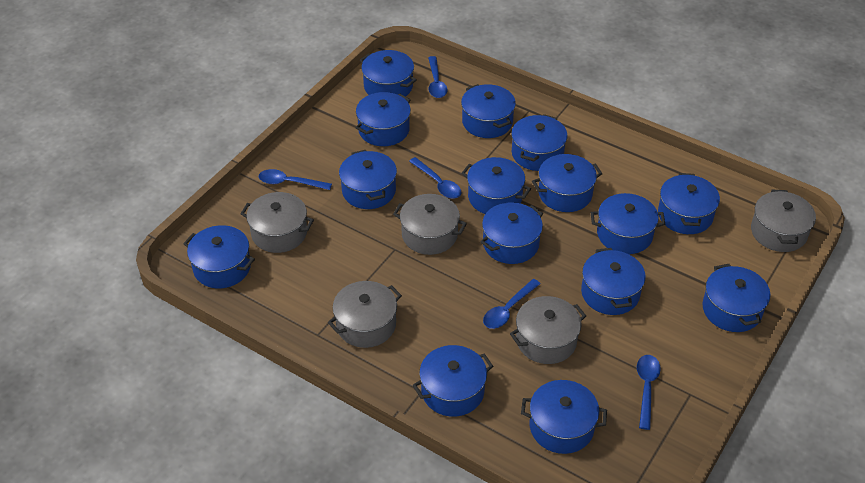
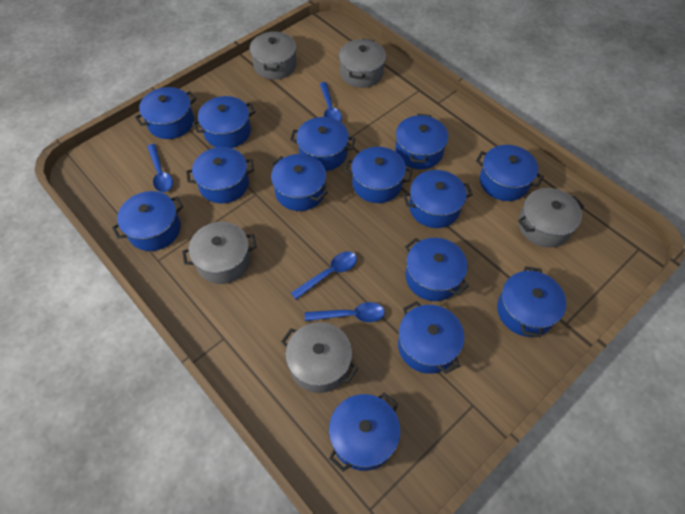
blue pot: [183,225,255,288] [339,150,397,209] [355,92,411,146] [360,50,417,97] [413,345,493,417] [461,84,516,138] [461,157,531,214] [481,202,543,264] [511,114,568,171] [521,380,607,454] [532,154,602,212] [581,248,646,315] [591,193,665,254] [658,173,720,234] [702,264,770,332] = 15 -> [112,191,183,251] [135,87,197,139] [186,147,254,203] [192,96,255,148] [271,154,328,211] [290,117,355,171] [329,392,400,472] [344,147,412,203] [395,114,448,170] [398,301,464,374] [403,170,473,228] [405,238,469,301] [476,145,544,201] [497,266,566,337] = 14
blue spoon: [259,169,332,190] [409,157,461,199] [428,56,447,98] [483,279,540,329] [637,355,661,430] = 5 -> [147,144,173,192] [291,251,357,299] [305,302,385,322] [320,82,342,122] = 4

